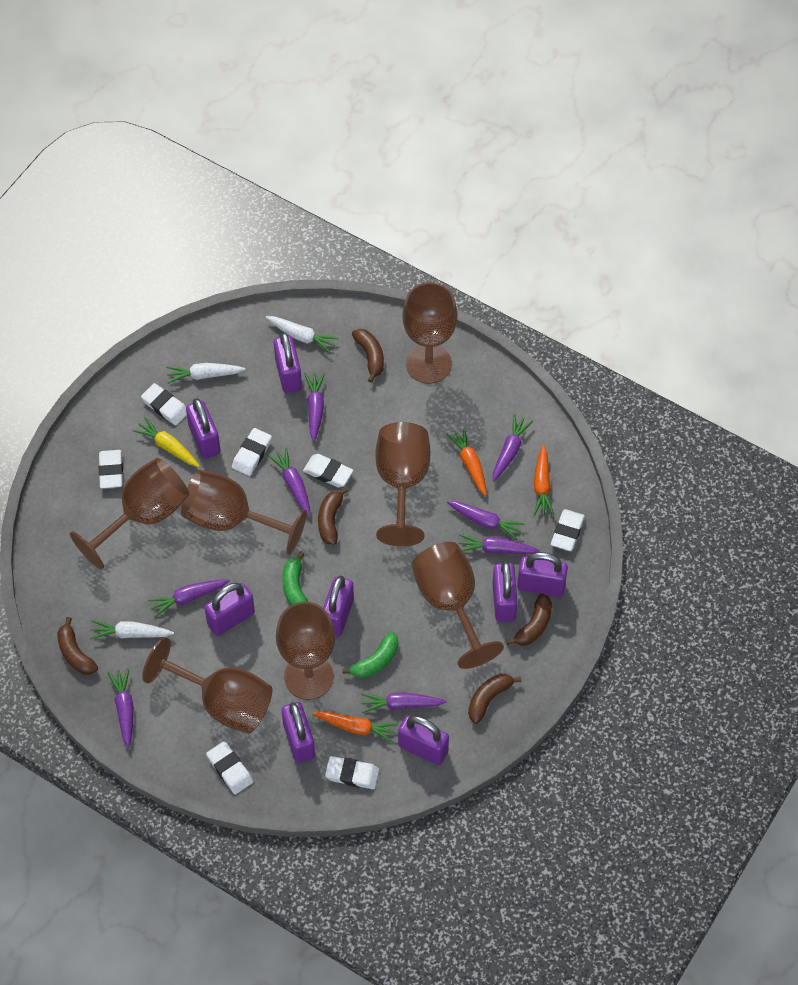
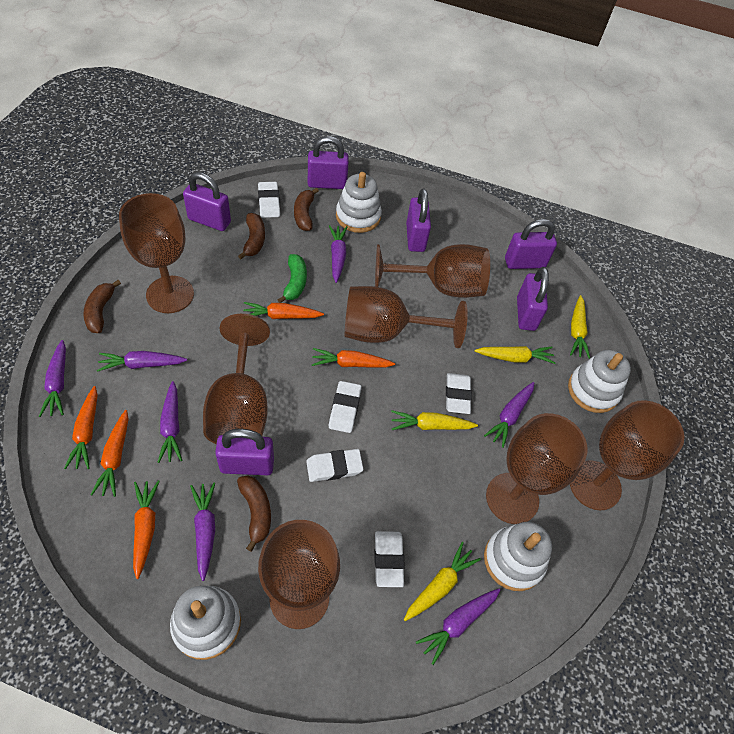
brown banana: [57,617,98,675] [318,487,349,545] [352,329,384,383] [468,674,521,724] [506,593,552,646] = 5 -> [83,280,121,333] [237,476,271,552] [238,213,265,259] [294,188,319,231] = 4
green banana: [282,552,308,606] [342,632,398,679] = 2 -> [278,254,307,303] = 1
orange carrot: [313,711,398,743] [446,427,487,496] [533,445,554,516] = 3 -> [64,386,98,469] [90,410,128,497] [133,480,160,579] [243,302,324,319] [312,348,395,368] = 5
purple carrot: [108,668,134,748] [148,580,230,617] [268,448,311,516] [305,373,325,442] [361,692,446,713] [447,501,525,540] [458,534,540,554] [493,414,533,482] = 8 -> [39,340,66,417] [97,351,187,372] [157,381,182,463] [190,483,215,581] [329,225,347,283] [416,589,500,665] [484,382,534,448] = 7
purple padlock: [186,398,221,459] [204,583,255,636] [274,332,302,393] [282,702,315,763] [323,575,354,637] [398,715,449,765] [492,561,518,622] [517,552,568,597] = 8 -> [183,172,231,231] [215,429,274,475] [308,136,349,189] [406,188,431,252] [505,219,557,269] [517,267,549,331] = 6
white carrot: [90,620,174,639] [166,363,245,384] [266,316,339,353] = 3 -> none = 0
white eraser: [99,450,123,488] [141,383,187,425] [206,741,253,794] [232,428,272,476] [303,454,353,487] [325,756,379,789] [551,509,585,551] = 7 -> [258,182,280,218] [306,449,363,482] [329,381,361,433] [374,531,405,587] [446,373,472,414] = 5
white stacking toy: none = 0 -> [170,586,241,660] [336,172,382,233] [484,522,552,591] [568,350,631,413] = 4
yellow carrot: [132,417,200,467] = 1 -> [391,410,478,430] [404,542,481,621] [475,346,556,364] [570,295,590,359] = 4

